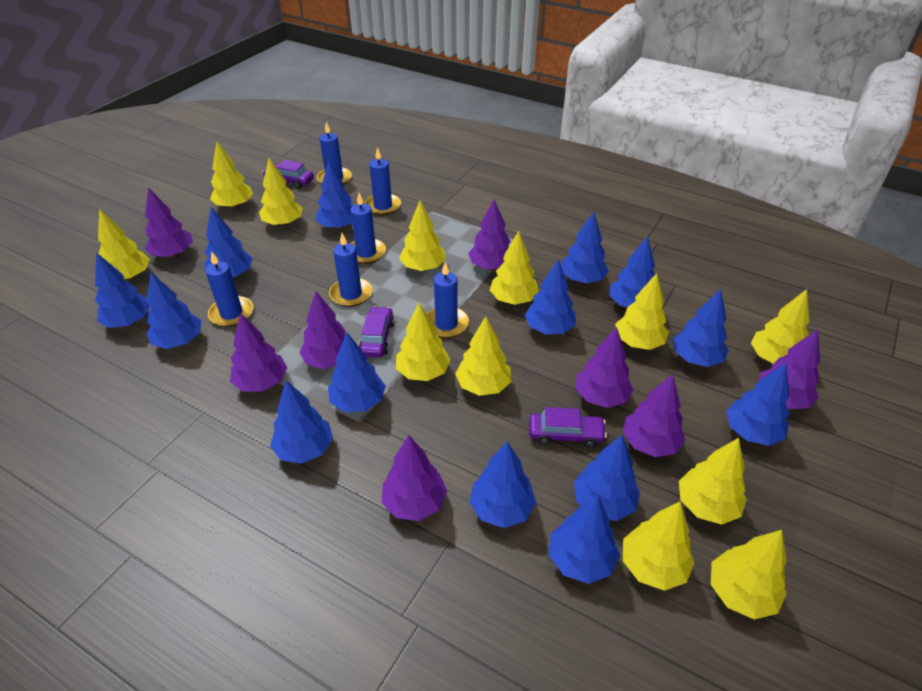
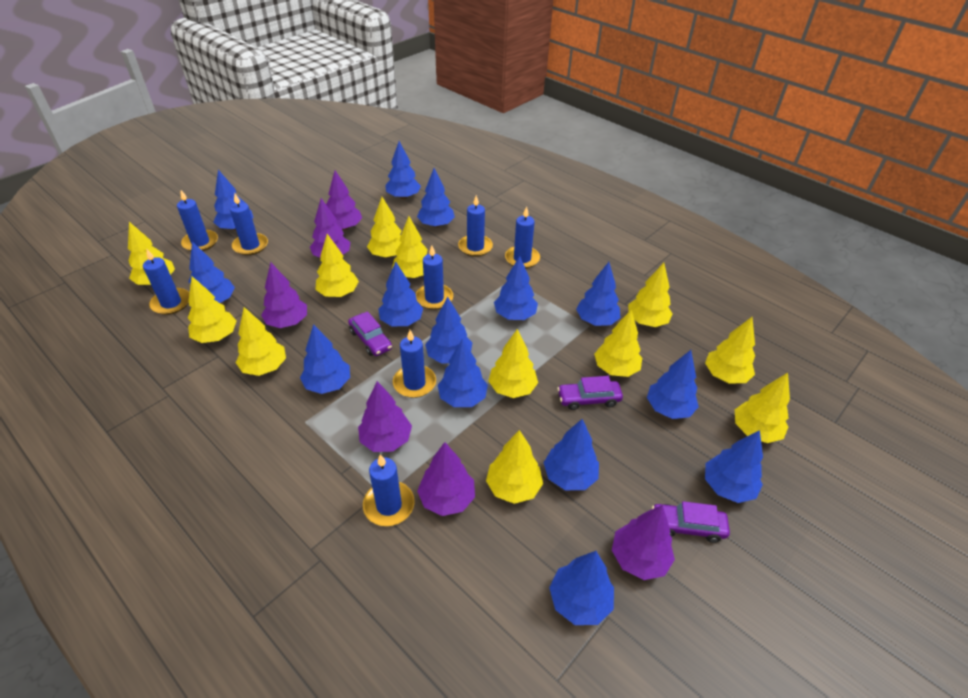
blue candle: [205,251,253,327] [317,122,352,185] [329,233,372,307] [350,193,386,264] [365,147,401,215] [427,262,469,338] = 6 -> [143,249,189,315] [177,190,218,251] [230,193,268,255] [363,454,415,526] [393,330,436,398] [416,245,453,310] [458,195,493,257] [505,206,540,268] = 8
purple tree: [145,187,193,258] [230,313,287,392] [299,292,346,369] [382,435,447,521] [468,199,510,270] [575,327,633,408] [623,374,685,457] [759,329,820,409] = 8 -> [261,262,307,328] [310,198,350,258] [326,170,362,230] [358,381,412,452] [417,442,475,516] [612,505,675,580] = 6

